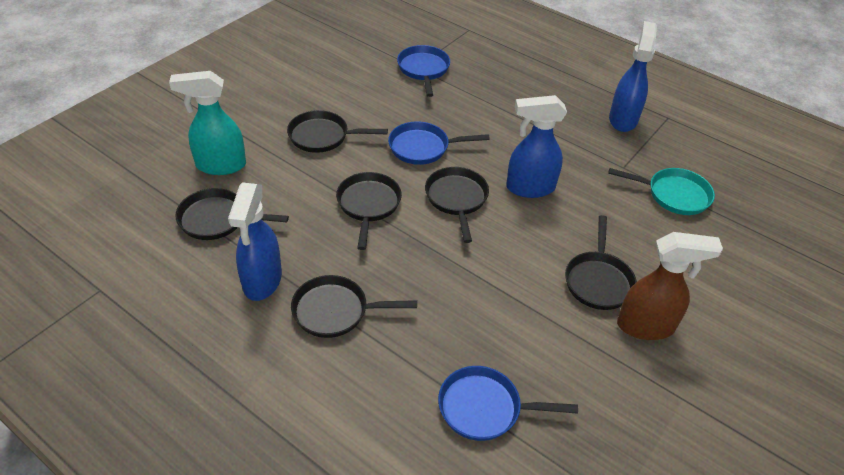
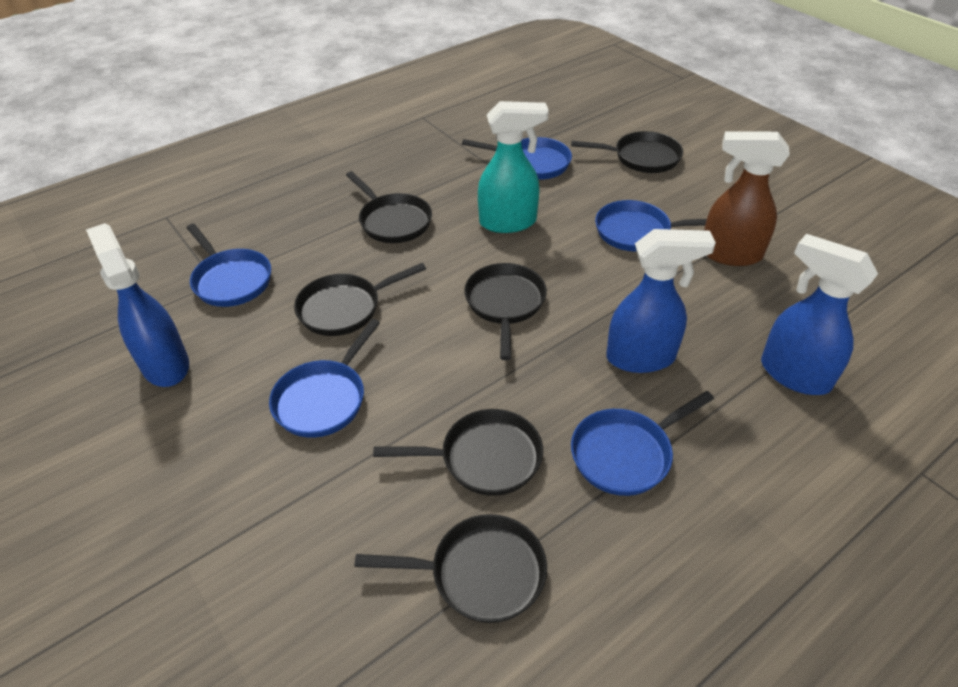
blue pan: [388,121,490,165] [397,45,450,97] [438,366,578,441] = 3 -> [187,224,271,307] [269,319,380,438] [462,137,572,180] [571,391,714,496] [595,200,707,252] = 5
turquoise pan: [608,168,715,215] = 1 -> none = 0

